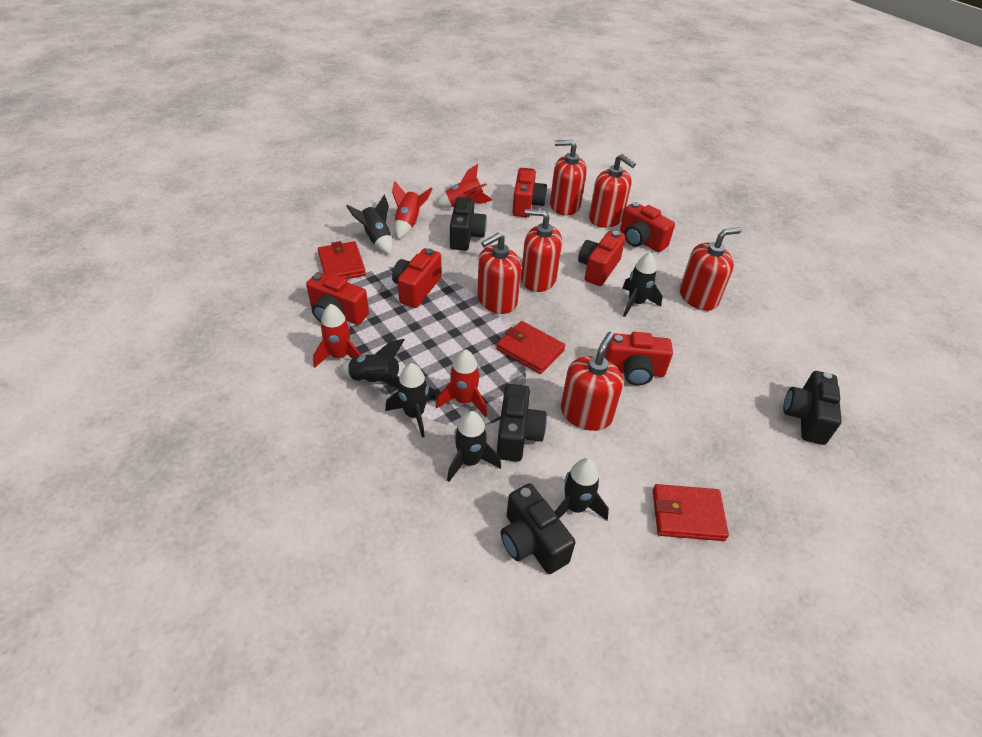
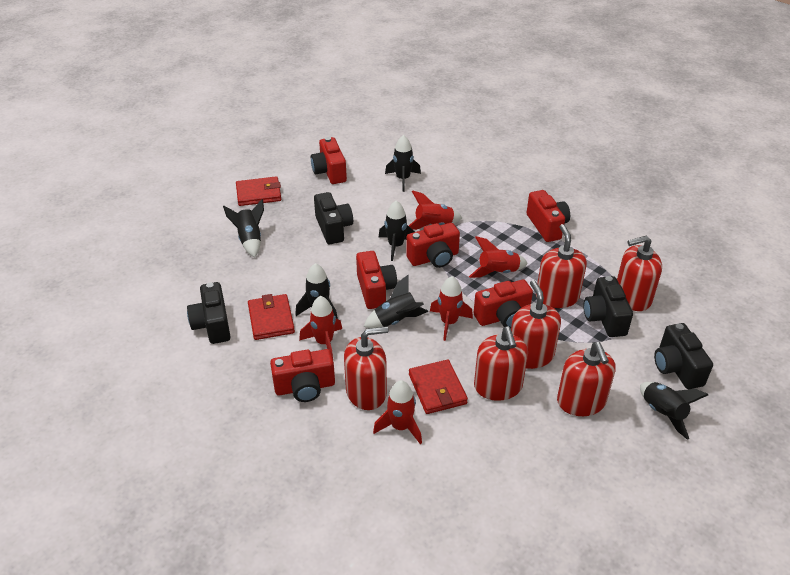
red rocket: [313,304,361,368] [392,181,433,239] [435,164,493,208] [436,349,487,417] = 4 -> [299,296,342,358] [373,380,422,444] [409,190,462,230] [430,276,473,341] [469,236,528,278] = 5

